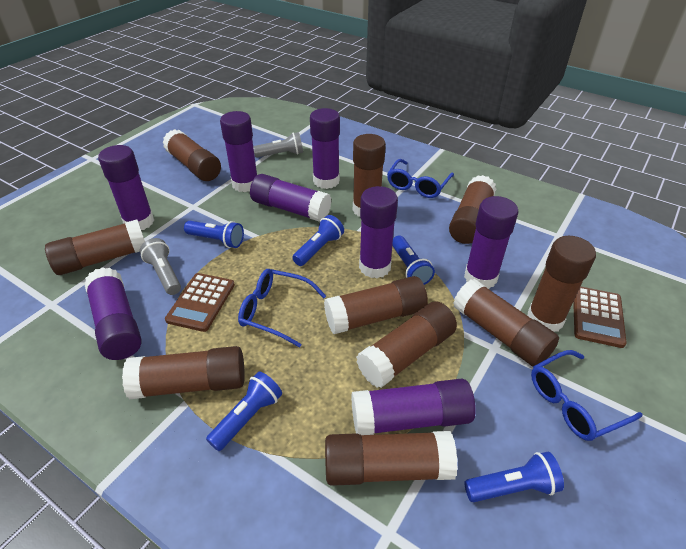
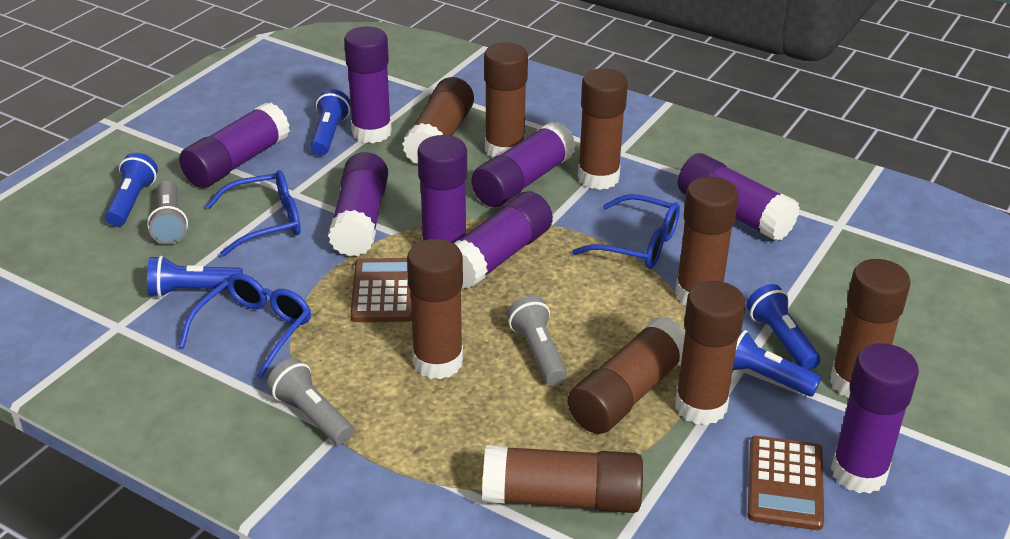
brown glue stick: [45,220,145,275] [122,346,245,399] [162,129,221,181] [324,276,428,334] [325,431,458,486] [353,134,386,217] [356,301,457,388] [449,175,496,244] [453,279,559,366] [527,236,596,332] = 10 -> [402,77,474,164] [407,239,463,379] [482,445,643,513] [484,43,528,158] [568,316,685,434] [578,68,628,190] [675,176,739,305] [675,281,745,425] [830,259,911,398] = 9
grey flashlight: [140,238,181,295] [253,132,303,157] = 2 -> [147,181,188,244] [267,358,354,445] [507,295,567,385] = 3

